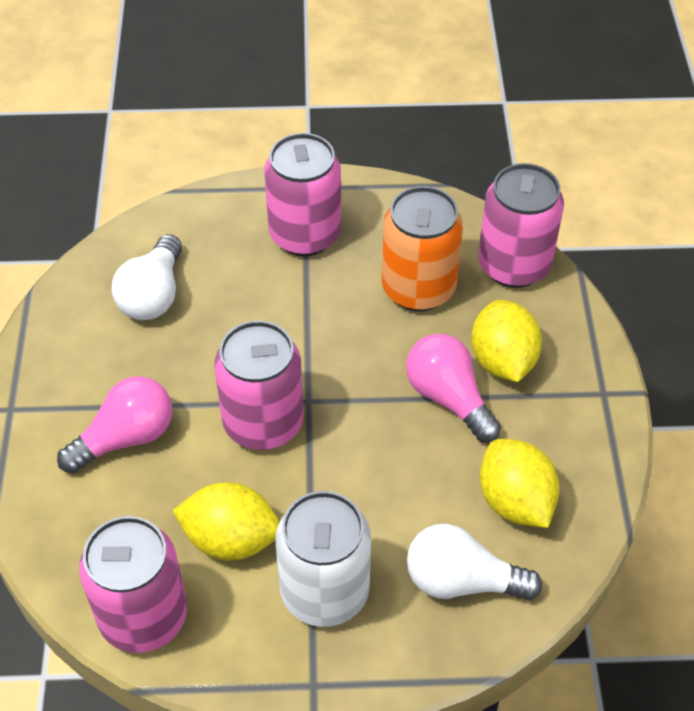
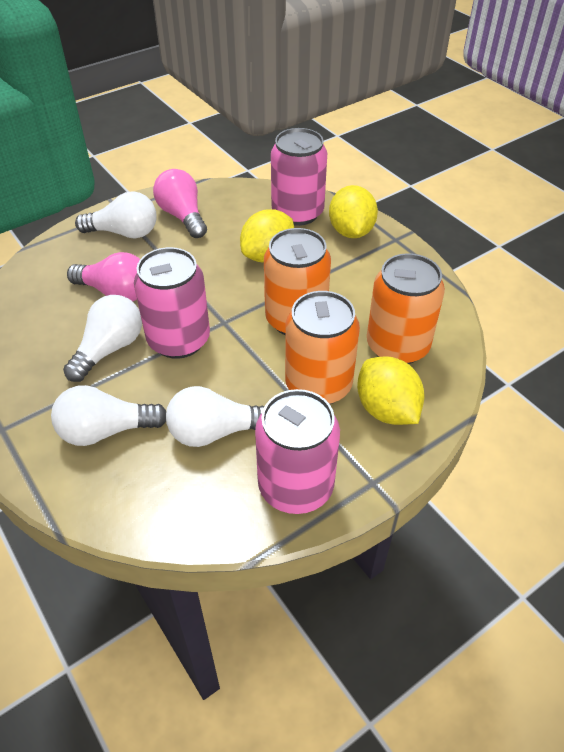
orange can: [382,186,463,311] = 1 -> [264,228,331,335] [285,291,360,404] [367,253,445,364] = 3
pink can: [79,516,187,653] [214,321,304,450] [264,133,341,256] [478,163,564,288] = 4 -> [134,247,210,359] [255,389,340,514] [271,128,327,226] = 3
white can: [275,491,371,627] = 1 -> none = 0
white light bulb: [112,234,182,320] [407,524,542,600] = 2 -> [51,385,166,446] [63,295,142,382] [75,191,156,239] [166,386,265,447] = 4

